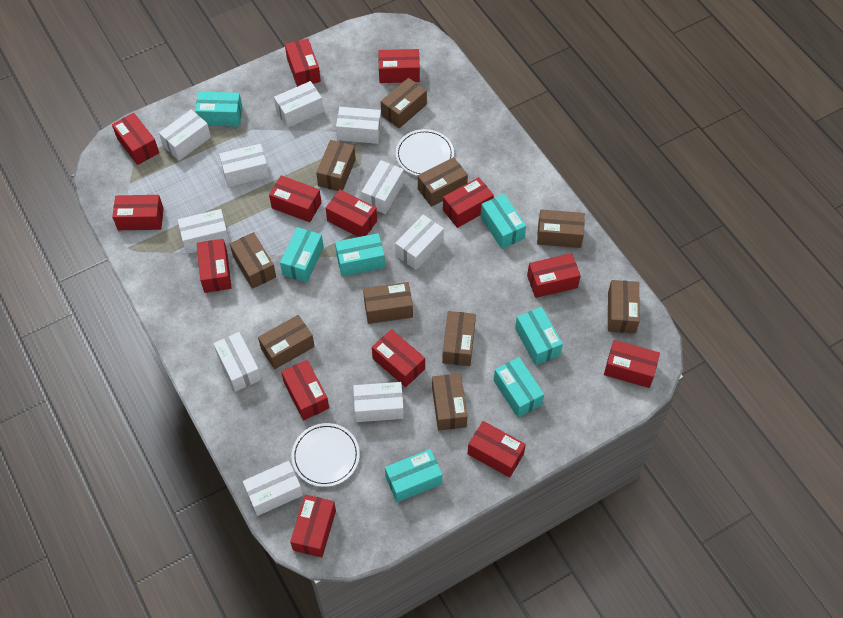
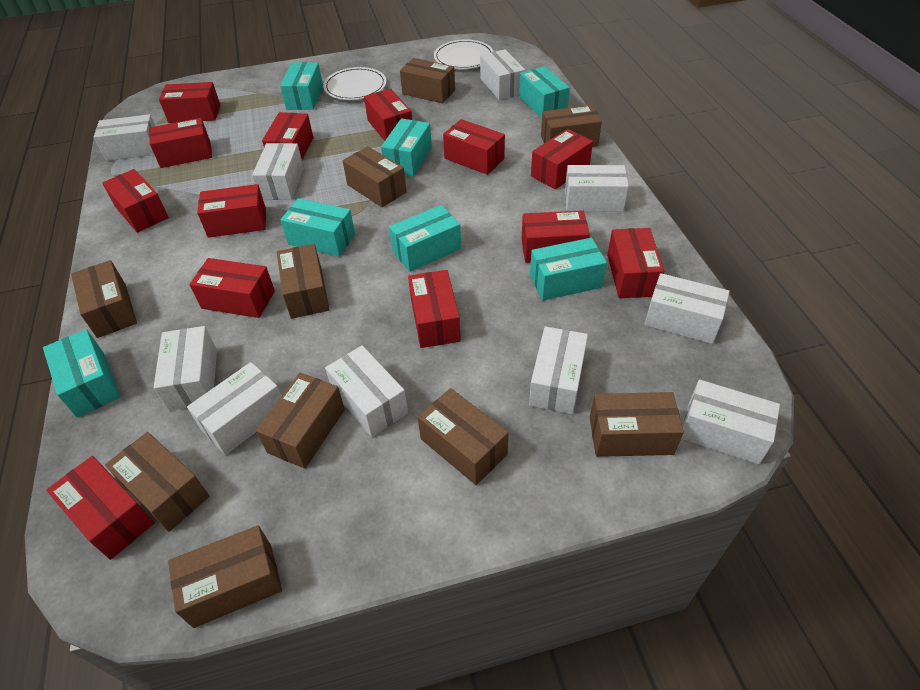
red box: [112,113,159,165] [112,195,164,230] [197,239,231,293] [269,175,321,222] [281,360,329,420] [285,38,321,87] [290,495,336,557] [326,189,377,237] [372,329,425,387] [378,49,420,83] [443,177,494,228] [467,421,526,478] [527,253,581,298] [604,340,660,388] = 14 -> [46,456,155,560] [102,169,169,233] [149,118,212,168] [159,82,221,123] [190,258,275,318] [197,184,266,238] [262,112,313,160] [364,88,412,141] [408,270,461,348] [443,119,505,175] [521,210,590,263] [531,129,593,189] [607,228,664,298] = 13

